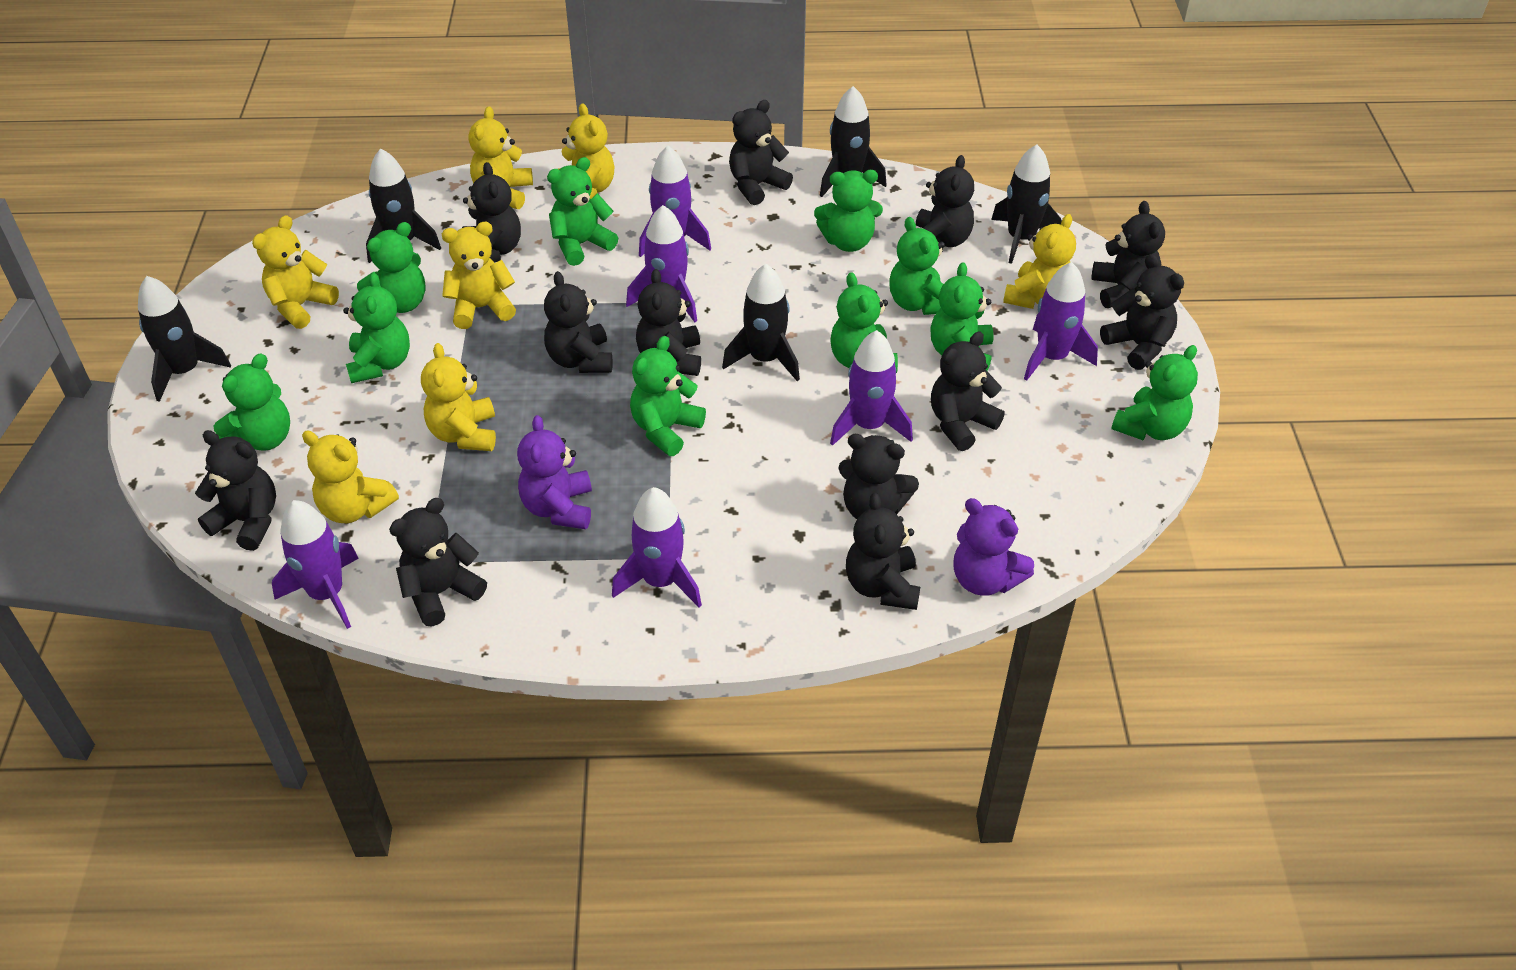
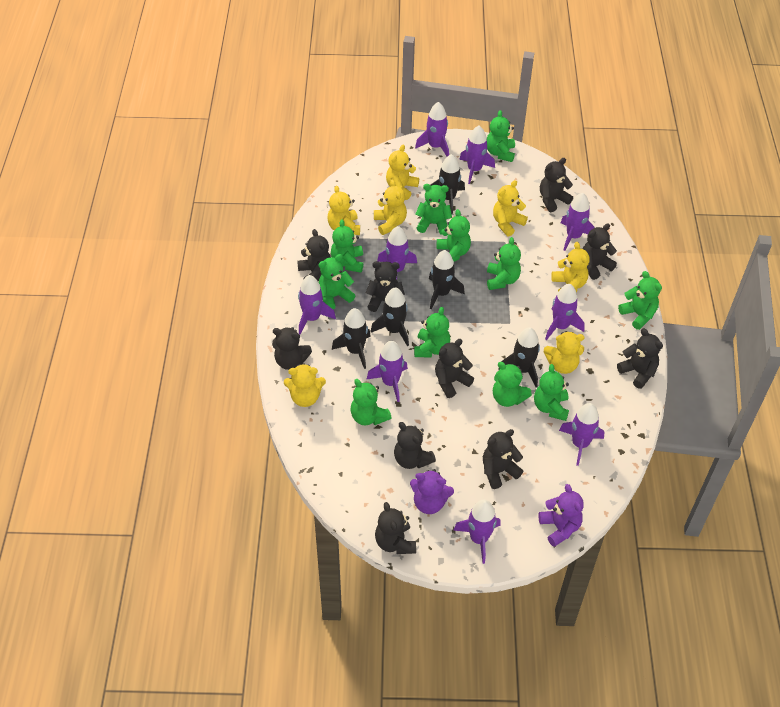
black teddy bear: [195,430,276,551] [389,498,487,626] [462,162,521,263] [544,271,613,373] [636,269,701,376] [729,100,793,205] [838,434,919,519] [846,493,920,610] [916,155,974,250] [931,332,1005,451] [1092,201,1165,308] [1100,254,1184,370] = 12 -> [272,327,312,370] [297,229,331,281] [366,261,405,312] [375,502,416,554] [394,422,436,469] [435,339,474,398] [483,429,523,489] [540,158,573,212] [583,223,617,280] [617,329,663,389] = 10
green teddy bear: [213,353,290,451] [343,273,410,383] [357,222,426,313] [547,157,618,266] [630,336,706,456] [814,170,883,252] [830,272,898,373] [889,217,945,315] [930,262,994,371] [1111,345,1198,440] = 10 -> [318,254,356,309] [331,219,363,273] [350,379,391,425] [414,307,450,357] [416,184,452,235] [437,209,471,262] [487,110,515,162] [487,237,521,290] [493,362,532,407] [534,364,569,421] [618,271,662,330] = 11
purple rocket: [272,500,359,629] [612,487,702,607] [626,205,697,322] [639,146,711,257] [830,330,913,446] [1024,262,1098,381] = 6 -> [298,275,336,334] [366,341,408,402] [377,226,417,279] [415,102,449,156] [454,500,501,564] [459,126,495,184] [545,284,585,340] [559,403,604,466] [561,193,595,251] = 9

